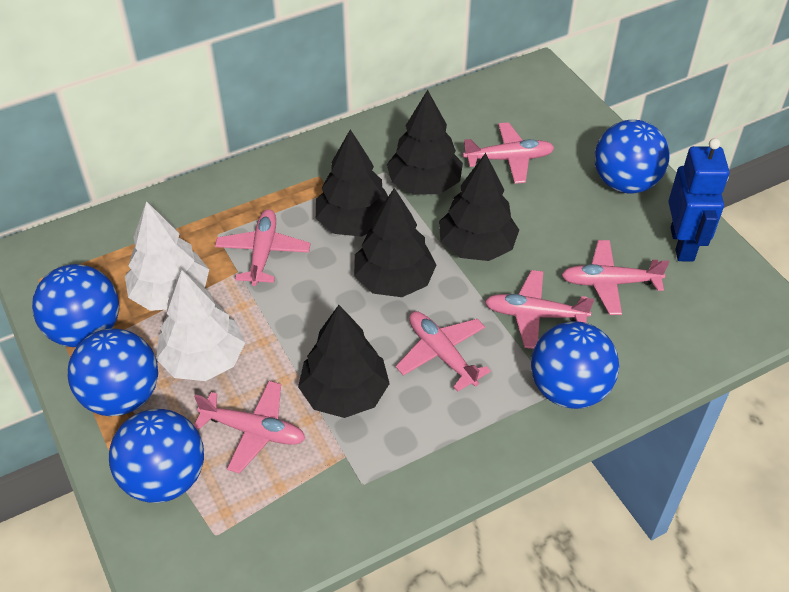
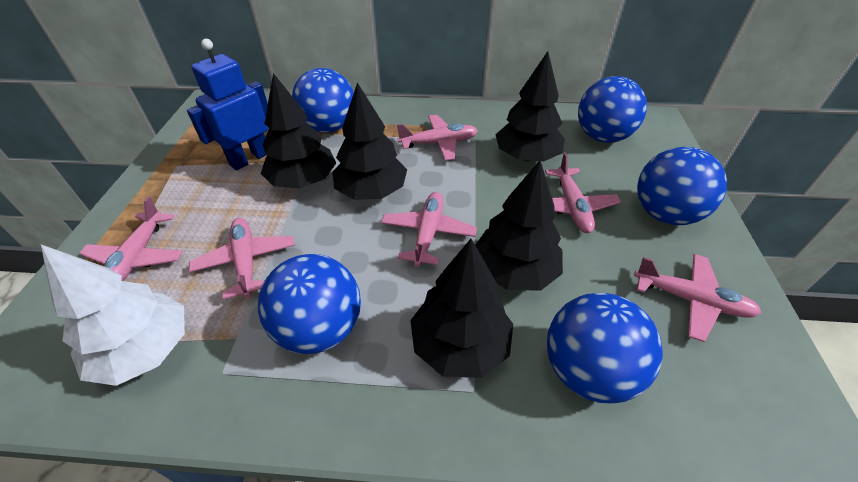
white tree: [125,201,209,311] [156,270,245,381] = 2 -> [41,245,185,386] = 1

